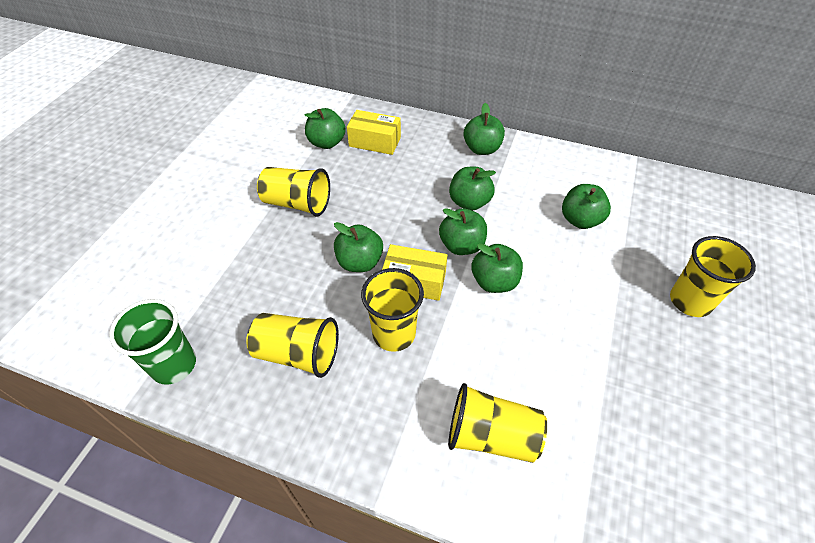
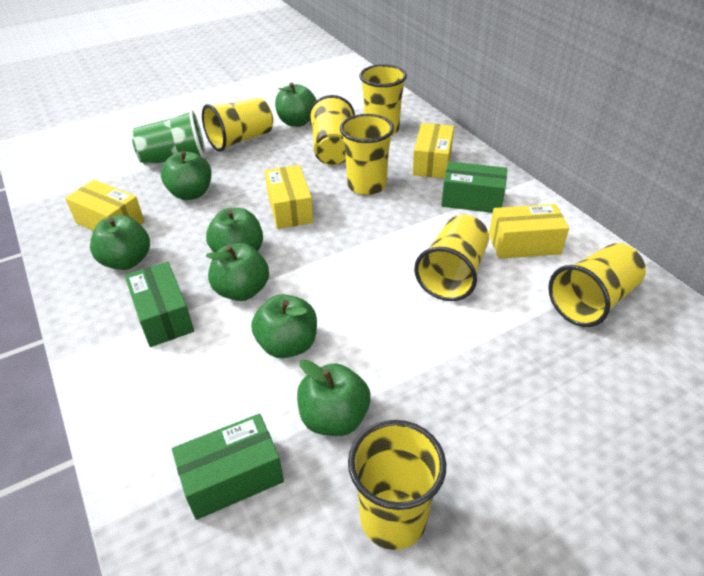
green box: none = 0 -> [125,262,194,347] [172,413,284,520] [441,161,507,213] = 3
yellow box: [347,110,401,155] [382,244,447,301] = 2 -> [65,180,145,231] [265,165,314,229] [412,123,454,178] [489,204,569,259] = 4
yellow cup: [246,313,339,378] [257,167,330,217] [361,268,424,352] [448,383,547,463] [670,236,756,317] = 5 -> [202,98,273,152] [309,95,355,165] [340,114,394,195] [348,420,446,550] [359,64,407,136] [414,215,489,301] [548,243,646,327] = 7

